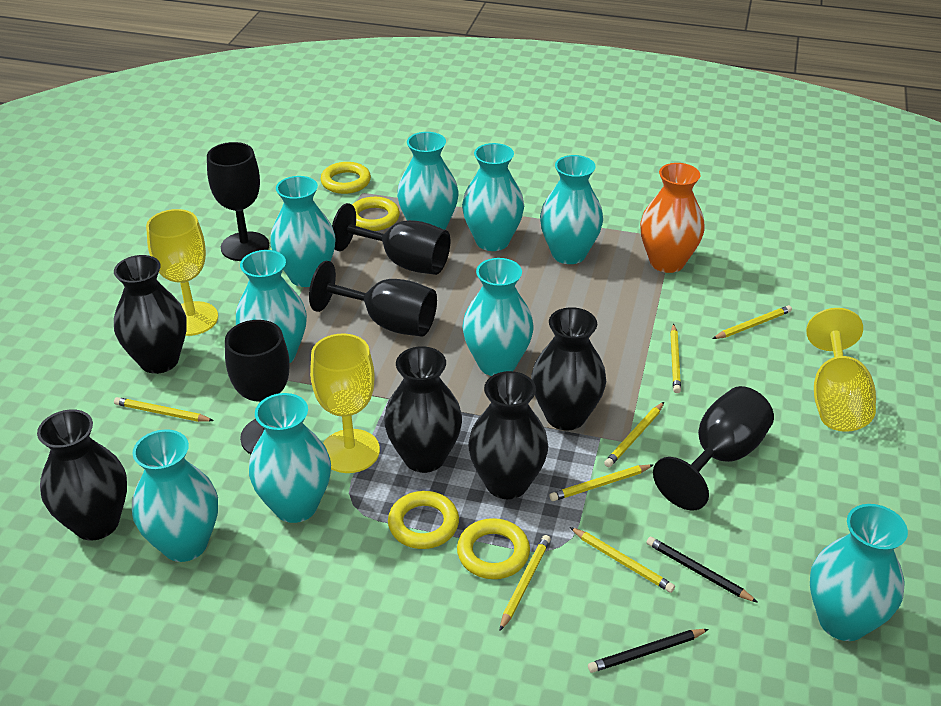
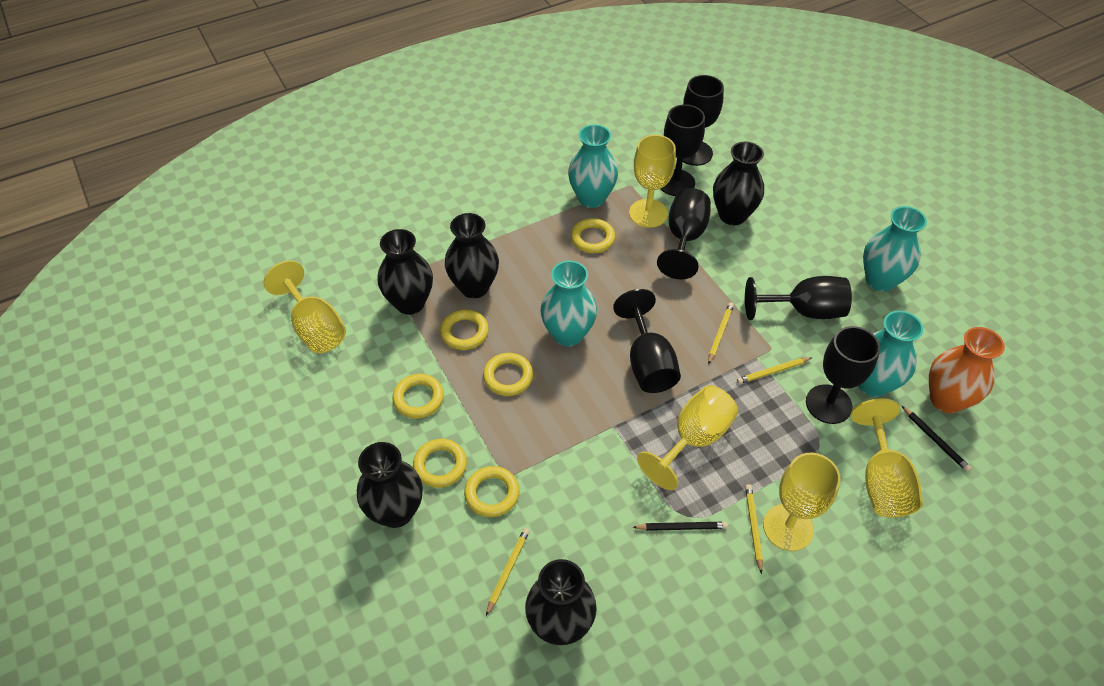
black goblet: [207,142,269,261] [225,320,290,454] [309,261,437,336] [332,203,450,275] [653,386,774,510] = 5 -> [613,289,681,393] [657,188,711,279] [661,104,705,196] [683,75,724,166] [745,276,852,320] [806,326,880,424] = 6
turquoise vase: [132,429,218,562] [236,250,307,363] [249,393,331,523] [270,176,336,287] [397,132,458,230] [462,143,524,251] [462,258,534,376] [540,155,603,264] [810,504,908,641] = 9 -> [540,261,597,346] [568,124,618,208] [858,311,923,397] [863,206,927,291] = 4
yellow goblet: [146,209,218,336] [310,333,380,473] [806,308,876,432] = 3 -> [264,260,346,353] [629,135,676,228] [637,385,738,490] [763,453,841,551] [851,399,923,518] = 5
yellow pencil: [114,397,214,422] [500,535,551,631] [549,464,653,501] [570,527,675,593] [604,402,664,467] [670,324,681,393] [712,305,792,339] = 7 -> [486,528,530,616] [708,303,734,364] [737,357,813,384] [745,484,763,574] = 4
yellow ring: [321,162,371,194] [352,197,400,231] [388,491,459,549] [457,518,530,579] = 4 -> [392,374,444,419] [413,439,467,488] [440,310,489,350] [464,466,519,517] [483,353,533,396] [571,218,615,253] = 6

